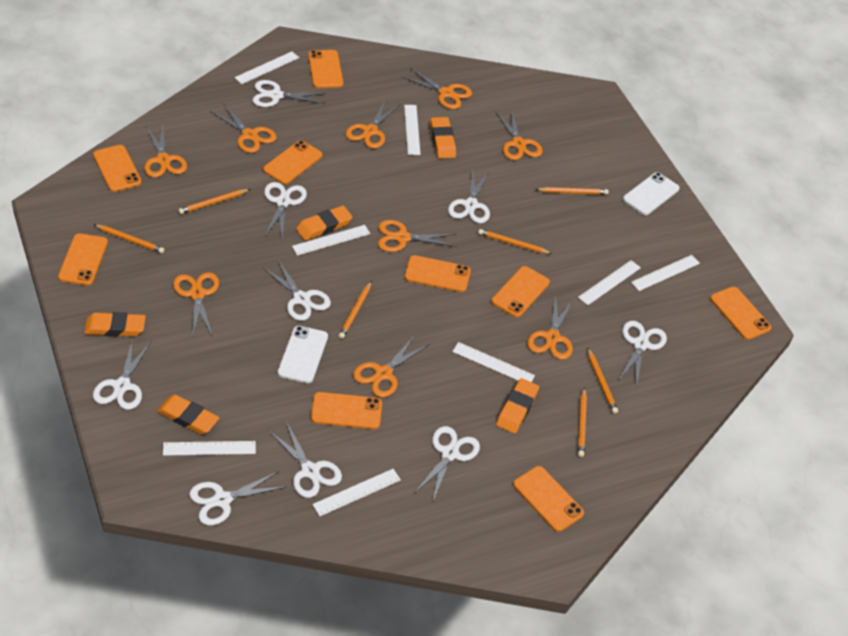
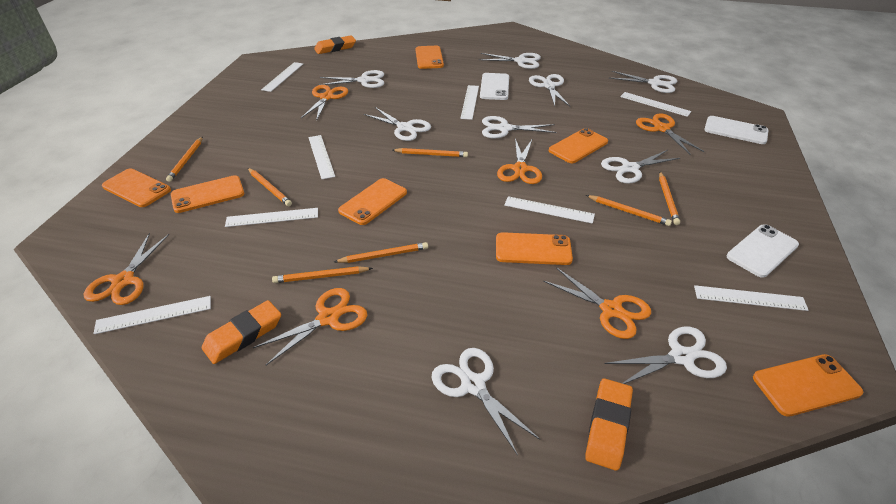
orange eraser: [84,312,146,337] [157,395,220,434] [296,205,352,241] [431,117,456,158] [496,378,539,433] = 5 -> [202,300,281,364] [314,35,356,54] [585,378,633,471] = 3
orange phone: [58,234,108,285] [93,145,142,192] [263,140,323,184] [308,50,343,88] [311,392,382,429] [405,255,471,292] [492,266,550,318] [513,466,584,532] [710,287,771,340] = 9 -> [102,169,171,207] [171,175,244,213] [338,178,407,225] [415,46,444,69] [496,232,573,265] [549,128,608,163] [753,354,863,417] = 7
orange scissors: [144,124,187,178] [173,272,219,335] [210,104,277,153] [346,99,400,149] [353,336,428,398] [378,220,457,252] [401,68,472,109] [496,109,543,160] [528,294,574,360] = 9 -> [84,233,169,305] [253,288,367,365] [301,85,348,121] [497,138,542,184] [543,267,651,339] [636,113,704,155] = 6
white phone: [278,326,328,383] [623,172,680,215] = 2 -> [480,73,509,100] [704,116,768,144] [727,224,799,278] = 3

